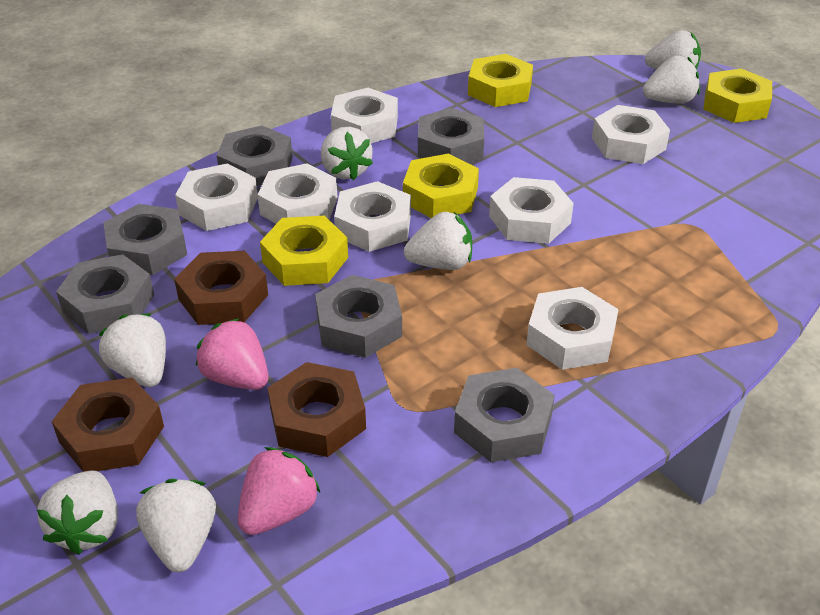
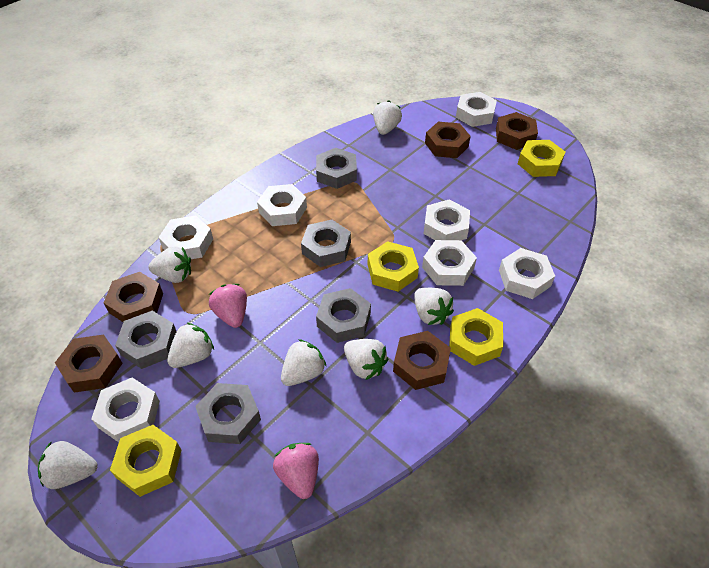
brown nut: [51,377,164,472] [174,251,268,325] [268,362,366,457] = 3 -> [55,334,123,393] [104,272,163,322] [393,331,451,390] [425,122,471,158] [496,112,538,150] = 5
grey nut: [56,254,154,334] [103,204,187,275] [217,125,293,186] [315,275,402,358] [418,108,484,163] [454,368,555,462] = 6 -> [115,311,177,369] [195,383,261,444] [301,220,351,267] [316,148,357,189] [316,288,371,343] = 5

